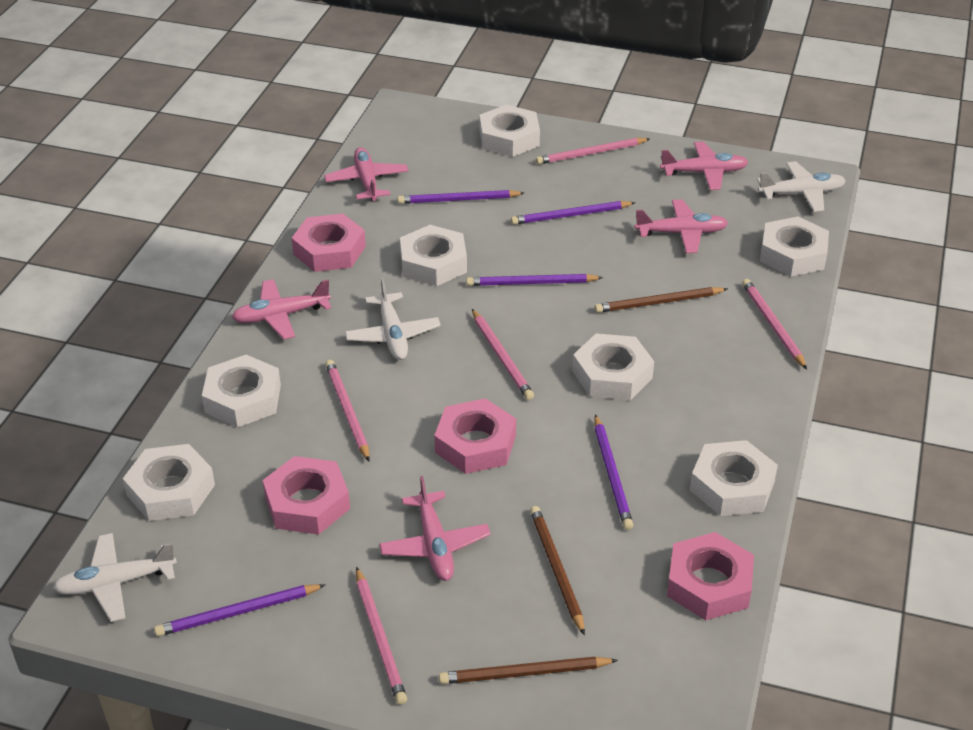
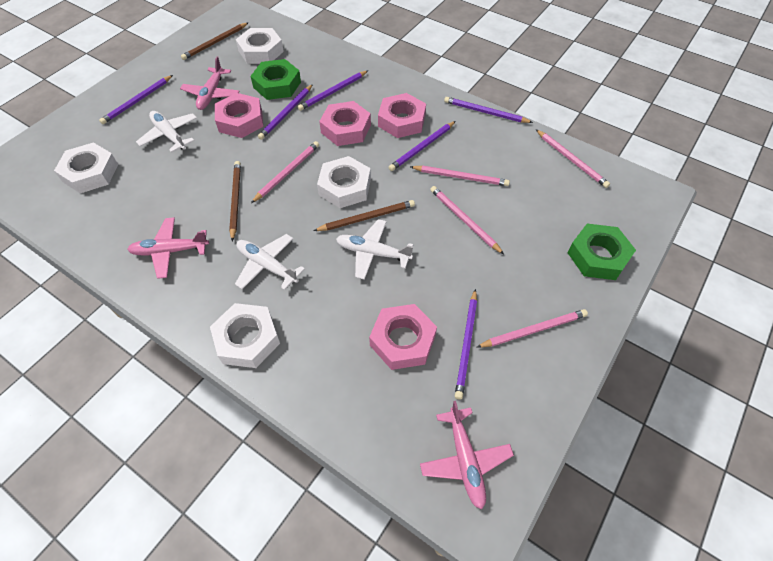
green nut: none = 0 -> [251,59,301,100] [567,224,636,280] = 2
pink plane: [232,279,331,339] [324,147,409,201] [379,476,491,581] [635,200,728,253] [660,142,748,190] = 5 -> [127,217,209,279] [180,57,239,110] [420,401,514,510] = 3
purple pencil: [154,584,325,636] [398,190,524,204] [466,274,603,286] [511,201,635,225] [594,414,633,530] = 5 -> [99,75,173,124] [258,84,313,140] [298,71,368,111] [388,121,456,171] [444,97,533,123] [455,289,477,400] = 6
white nut: [123,444,215,521] [202,355,281,428] [400,225,467,286] [480,105,540,157] [572,333,654,400] [690,440,778,516] [760,217,829,276] = 7 -> [54,142,118,193] [210,303,280,368] [236,28,284,64] [317,156,371,208] = 4

